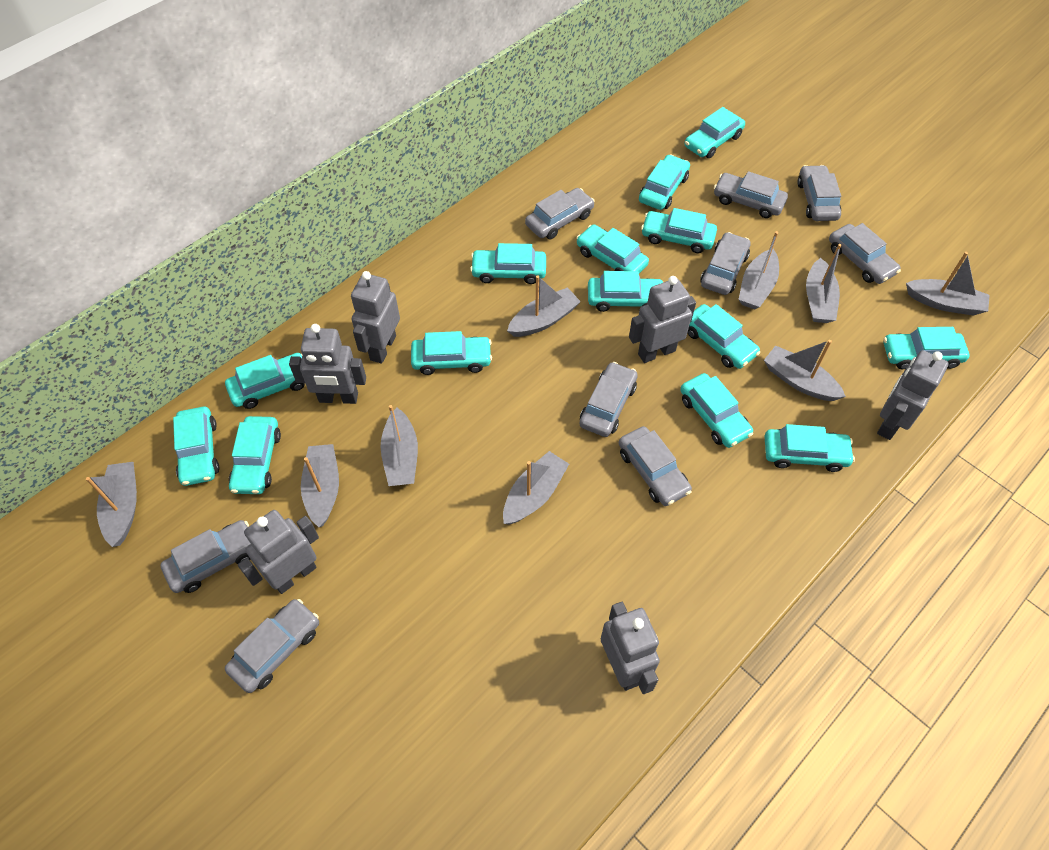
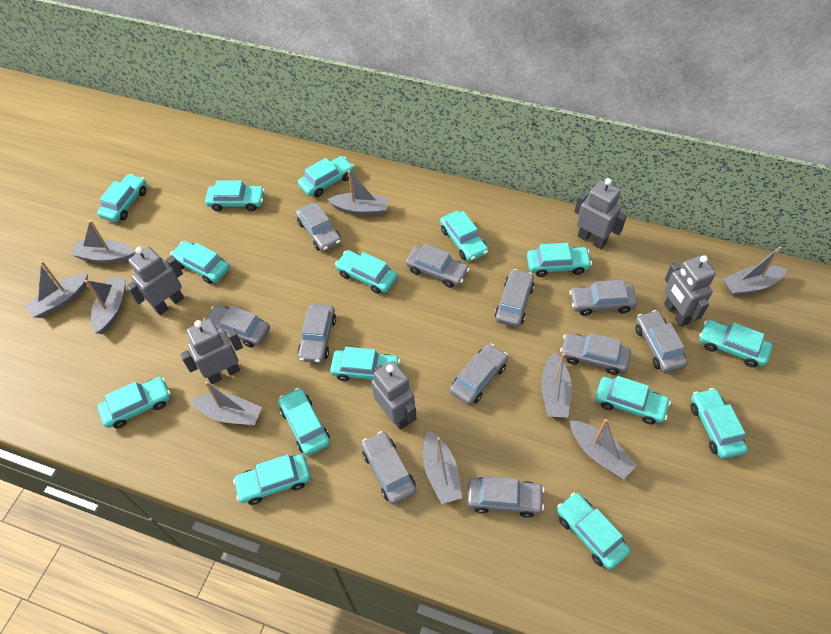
grey car: [160,520,251,593] [225,599,319,693] [525,188,595,239] [579,362,638,437] [619,426,692,506] [700,232,751,295] [714,171,788,218] [797,165,841,221] [829,223,901,284] = 9 -> [203,305,270,347] [296,203,341,252] [297,304,336,363] [361,431,416,505] [405,244,470,288] [450,344,508,405] [467,476,544,518] [495,269,534,327] [560,333,631,375] [569,280,637,316] [635,310,688,373] = 11
grey robot: [238,510,319,594] [289,324,366,404] [351,271,400,363] [601,602,660,694] [629,276,696,363] [877,350,949,440] = 6 -> [126,247,184,315] [180,319,243,384] [371,361,417,430] [574,178,627,249] [664,255,716,327] = 5
turquoise car: [173,407,219,486] [225,353,305,409] [229,416,281,494] [411,331,492,375] [470,243,546,284] [577,225,649,273] [588,271,663,312] [639,154,690,210] [641,208,717,253] [680,373,753,448] [684,107,745,158] [687,304,760,369] [765,424,855,472] [883,327,969,369] = 14 -> [97,174,147,222] [97,377,171,429] [170,241,230,284] [205,180,265,211] [233,454,311,505] [278,388,330,456] [298,156,354,197] [330,347,400,381] [335,250,398,294] [440,211,488,261] [527,243,592,277] [557,493,630,570] [595,376,671,424] [691,388,748,459] [699,320,772,367] = 15

